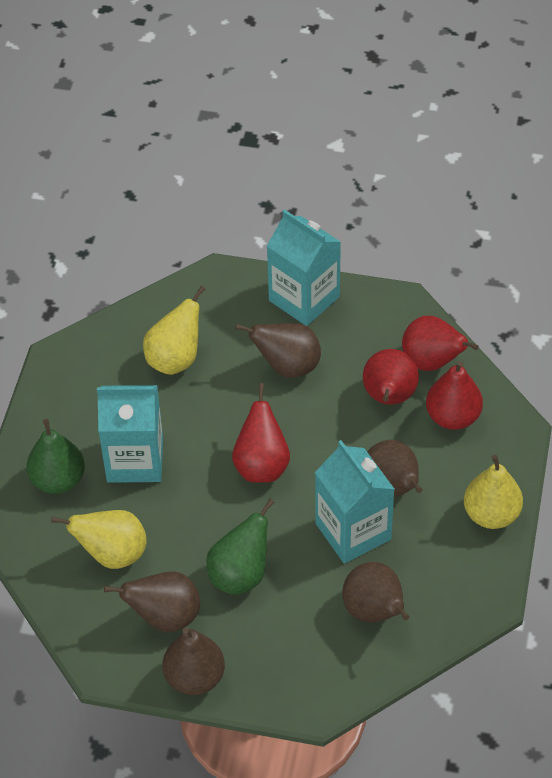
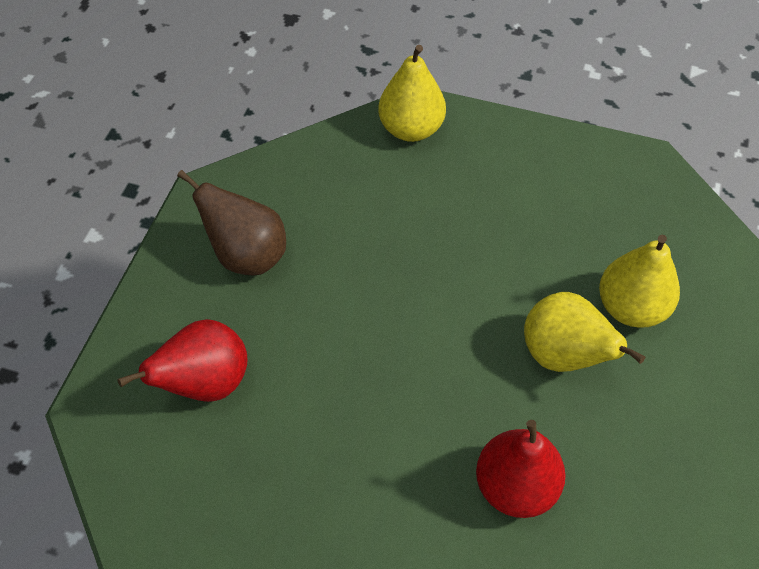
brown pear: [104,571,200,633] [162,627,225,695] [235,323,321,378] [342,562,409,622] [367,440,422,497] = 5 -> [177,170,286,275] = 1
green pear: [26,419,85,494] [206,499,274,595] = 2 -> none = 0
red pear: [232,383,290,483] [363,349,419,405] [402,316,479,371] [426,361,483,430] = 4 -> [117,319,248,402] [476,420,566,518] = 2
turquoise carton: [97,385,163,483] [267,209,341,326] [315,440,394,564] = 3 -> none = 0

